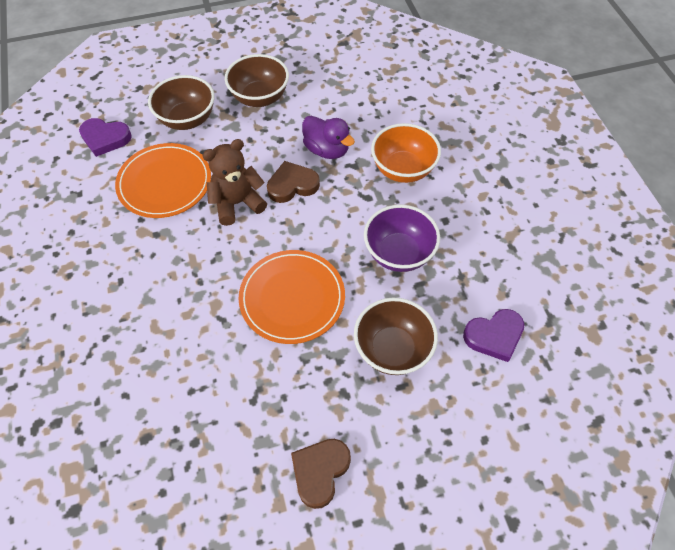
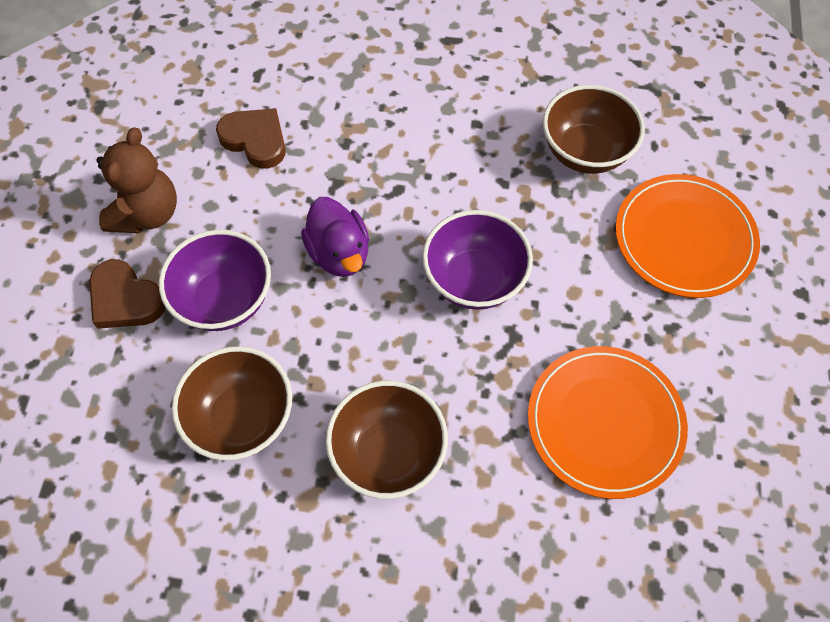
orange bowl: [371,123,441,183] = 1 -> none = 0
purple bowl: [364,205,440,272] = 1 -> [159,230,271,331] [422,210,533,310] = 2
purple heart: [79,118,132,157] [463,309,525,362] = 2 -> none = 0

